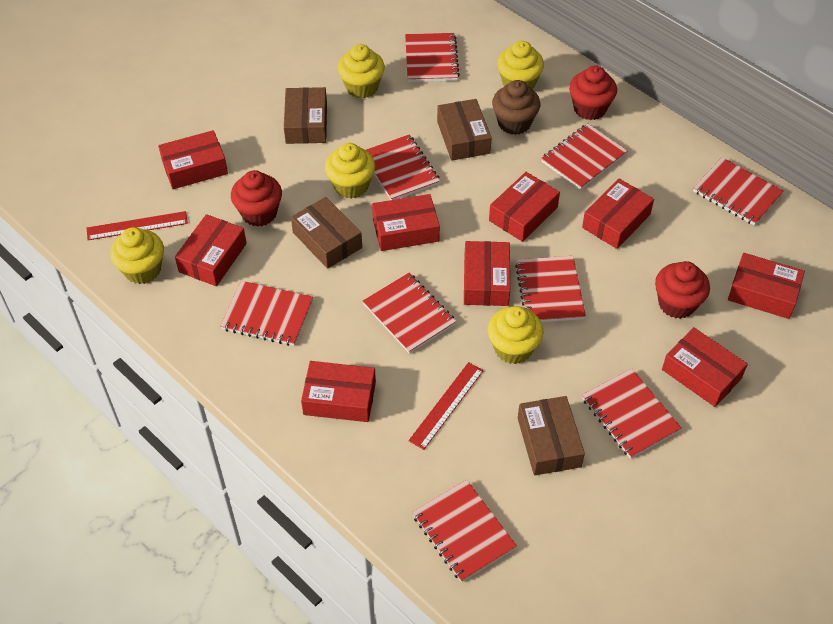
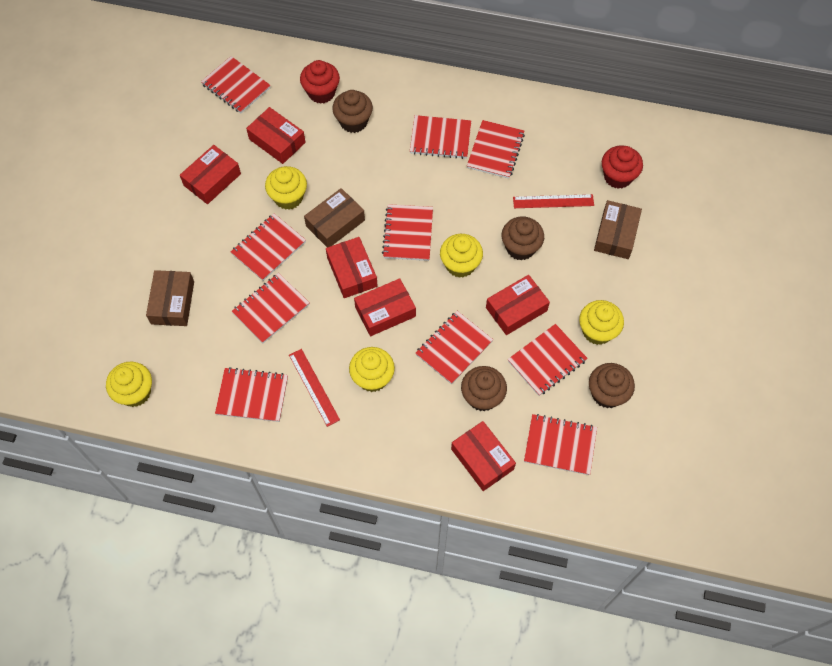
brown box: [284,87,327,144] [291,197,362,269] [437,99,492,161] [518,396,585,476] = 4 -> [146,270,194,326] [304,188,365,247] [594,200,642,259] = 3
brown cupcake: [492,80,540,135] = 1 -> [332,90,373,133] [461,366,507,411] [502,217,544,260] [589,363,635,408] = 4
red box: [158,130,228,189] [175,214,247,286] [301,361,376,422] [372,194,440,251] [464,241,510,306] [489,172,560,242] [582,178,654,249] [662,327,748,407] [728,253,805,319] = 9 -> [180,145,241,204] [246,107,306,164] [326,237,378,298] [354,278,416,336] [451,421,516,491] [486,275,550,335] = 6
red cupcake: [231,170,282,227] [569,65,617,120] [655,261,710,319] = 3 -> [300,60,340,104] [602,146,643,189] = 2
red notebook: [220,281,313,346] [363,273,456,354] [366,135,440,200] [405,33,460,82] [412,480,517,582] [515,256,586,322] [541,123,628,190] [582,369,682,459] [693,157,784,226] = 9 -> [201,56,271,113] [215,367,288,422] [231,214,306,281] [231,273,309,343] [382,204,433,261] [410,115,471,159] [415,311,493,384] [467,120,525,179] [508,324,588,396] [524,414,597,475] = 10

